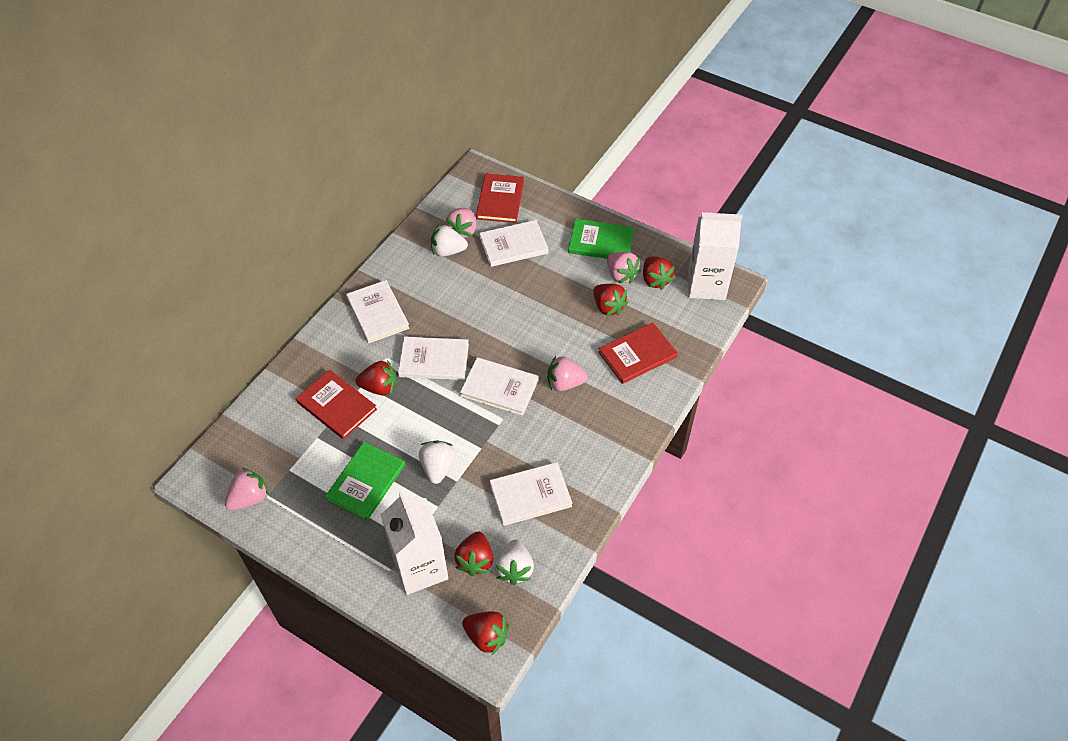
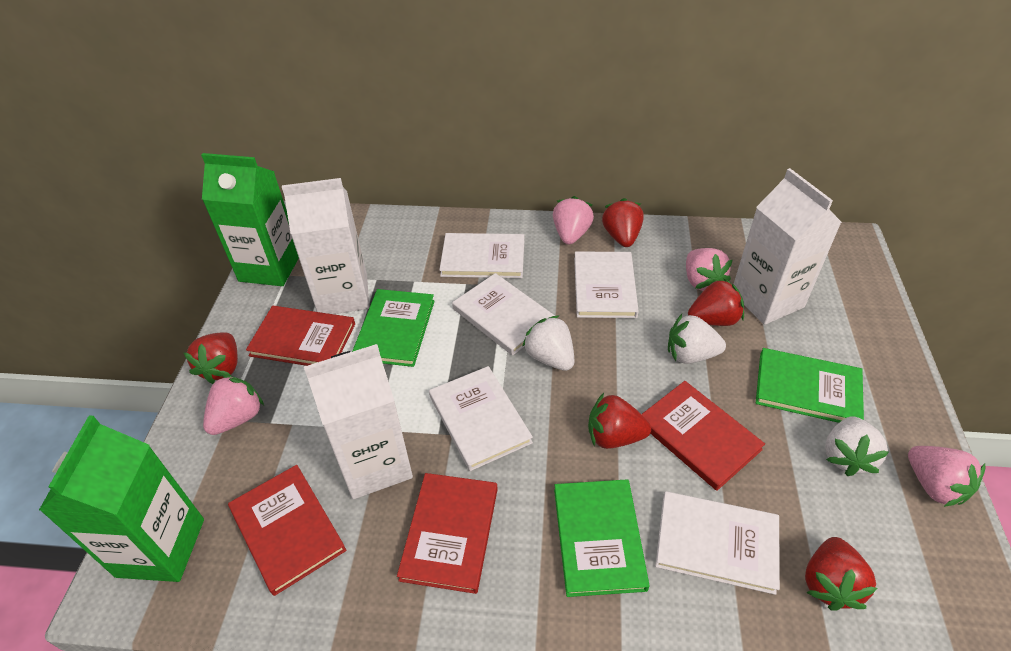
green book: [325,442,405,520] [568,219,634,259] = 2 -> [352,289,435,367] [554,479,650,597] [756,348,864,423] = 3
green carton: none = 0 -> [39,416,204,582] [201,153,299,286] = 2
red book: [296,370,377,440] [476,173,524,223] [598,323,678,384] = 3 -> [228,465,346,596] [246,306,355,366] [397,473,498,594] [642,381,765,491] = 4
white carton: [381,491,448,595] [688,212,742,300] = 2 -> [282,178,369,314] [304,344,413,499] [733,168,842,325] = 3

